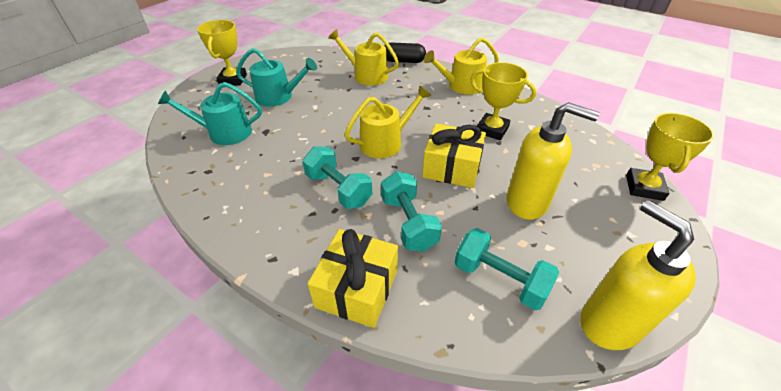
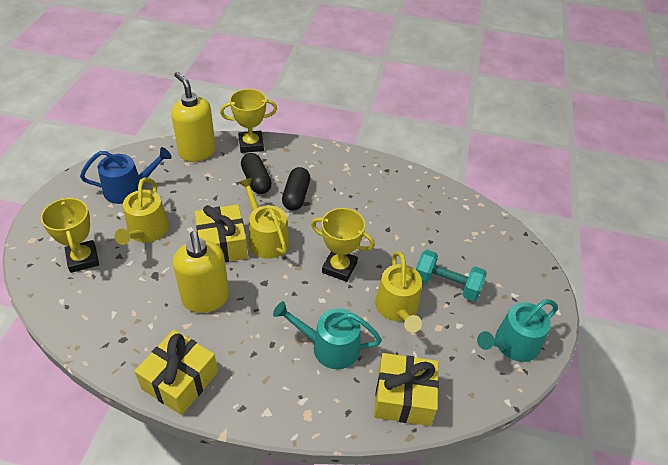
black capsule: [385,42,426,63] = 1 -> [241,153,272,194] [282,167,310,210] = 2
blue watering can: none = 0 -> [80,147,172,204] = 1
turquoise dumbbell: [303,146,372,209] [381,171,442,251] [455,228,559,310] = 3 -> [416,250,487,301] = 1
yellow gift: [308,229,398,328] [422,123,486,188] = 2 -> [135,330,218,415] [195,205,248,263] [374,353,439,426] = 3

